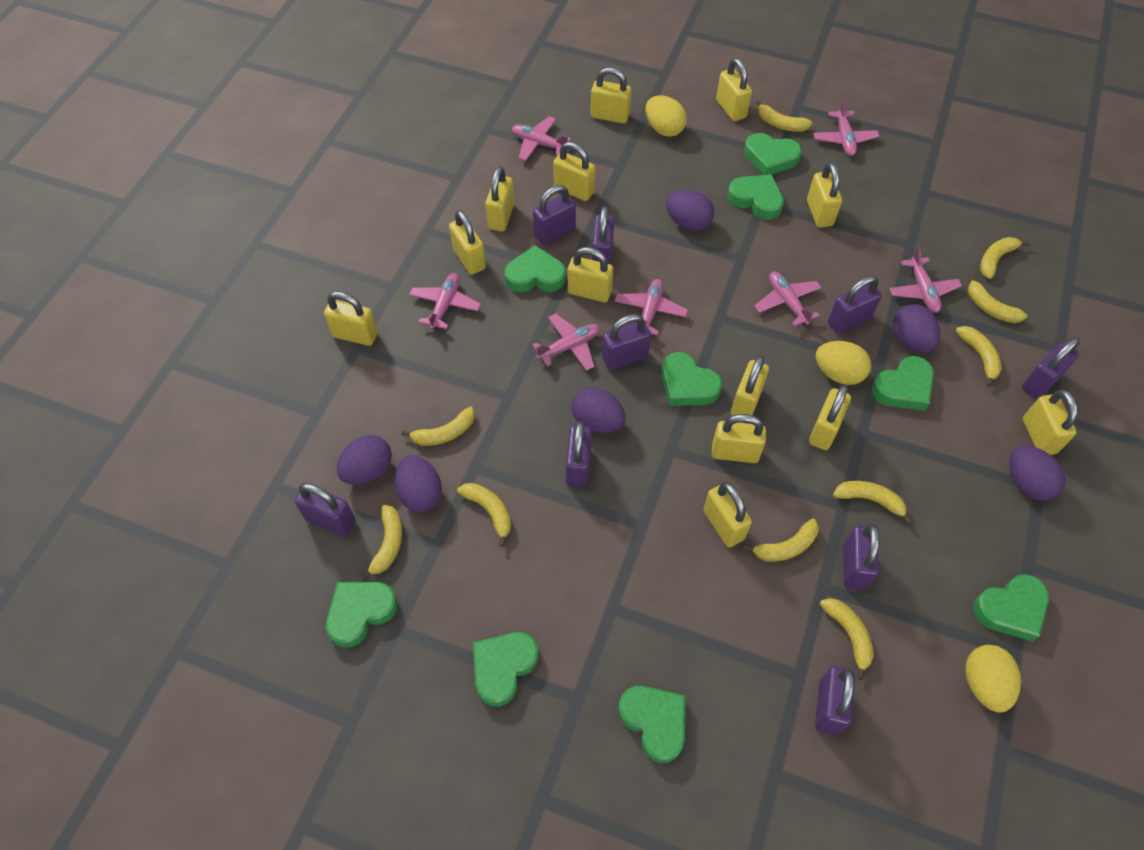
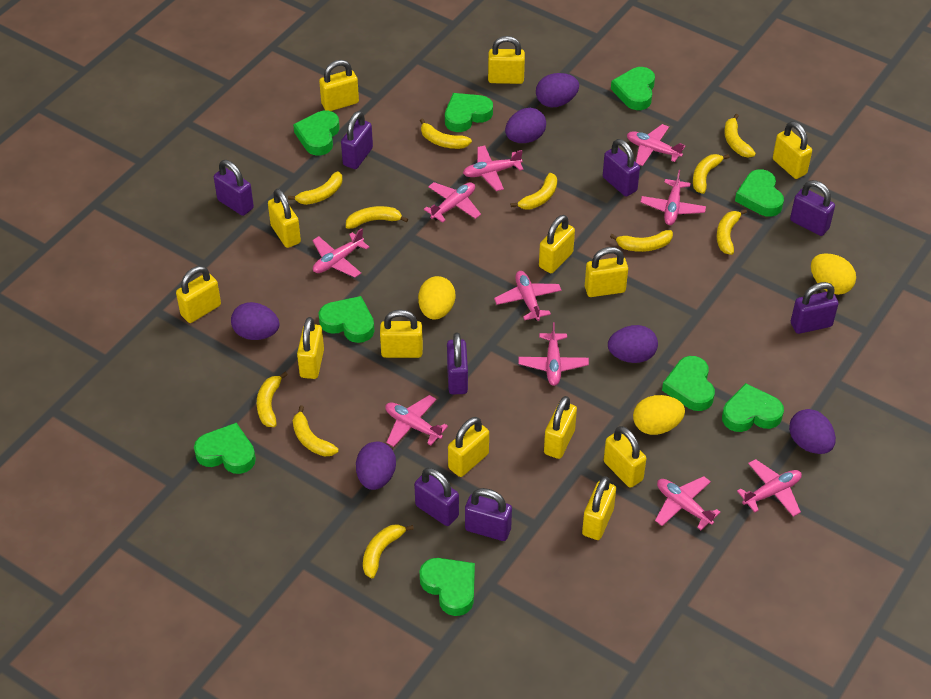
pink plane: [409,273,481,330] [512,116,571,161] [532,314,600,371] [614,279,688,336] [754,272,822,327] [813,99,879,156] [889,247,962,313] = 7 -> [312,228,369,278] [385,395,448,447] [424,182,481,223] [463,146,523,191] [494,271,562,321] [519,322,589,386] [627,124,685,166] [641,170,706,225] [655,476,721,530] [737,459,802,517] = 10
purple padlock: [295,483,355,536] [533,185,576,245] [566,421,592,488] [592,206,614,265] [602,314,651,370] [815,666,855,735] [828,276,882,334] [843,524,879,590] [1022,338,1080,399] = 9 -> [214,160,254,216] [341,111,373,169] [414,468,459,526] [447,332,468,394] [465,488,512,541] [603,139,640,197] [790,180,835,236] [791,282,838,334] = 8
yellow banana: [360,505,402,579] [401,407,475,446] [457,483,511,547] [744,518,819,562] [756,100,813,132] [820,598,874,680] [833,481,912,524] [956,326,1002,387] [968,274,1027,323] [980,237,1030,279] = 10 -> [257,372,288,427] [288,171,342,205] [293,405,339,456] [346,206,408,229] [363,524,414,578] [420,118,472,149] [511,173,557,210] [610,230,673,252] [693,154,730,194] [717,209,747,255] [724,114,756,158] = 11

